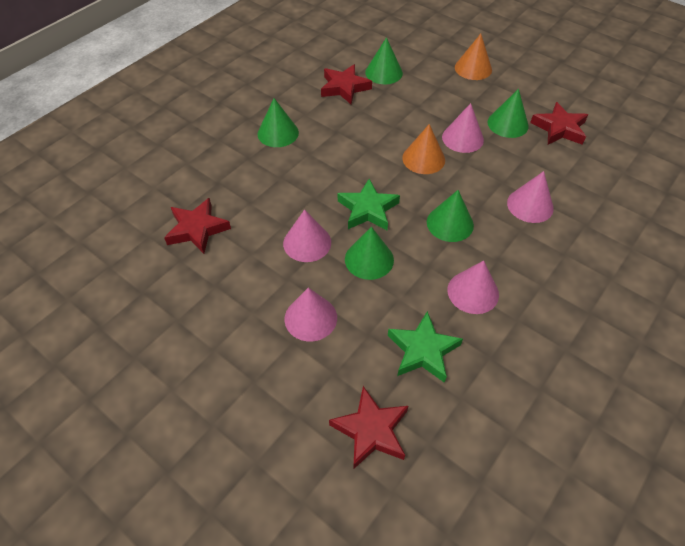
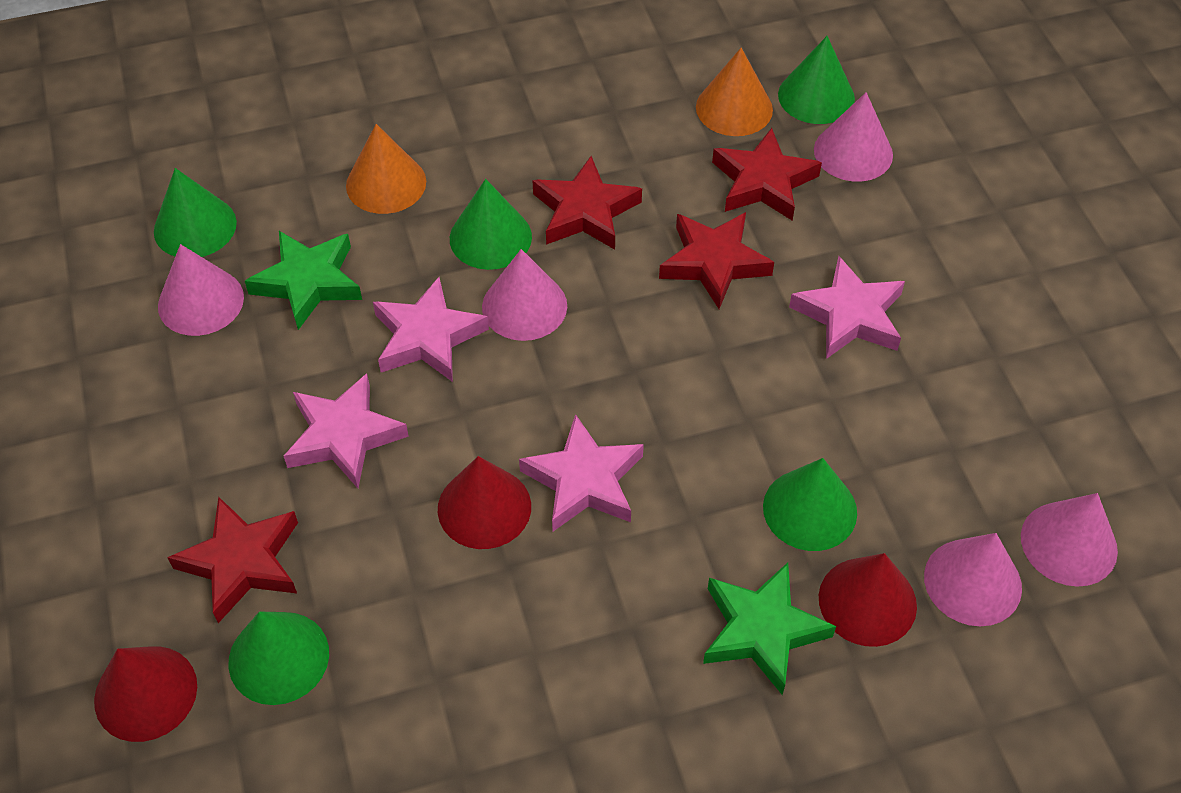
pink star: none = 0 -> [284,373,409,488] [373,277,489,382] [519,414,644,531] [789,256,905,359] = 4
red cone: none = 0 -> [94,646,197,742] [438,456,531,549] [819,553,917,647] = 3

